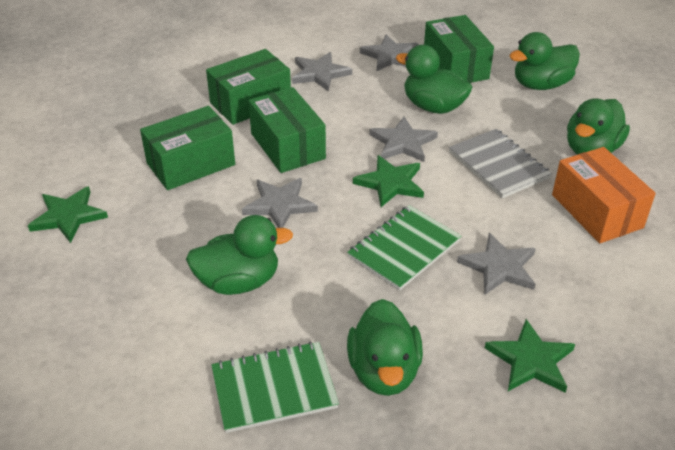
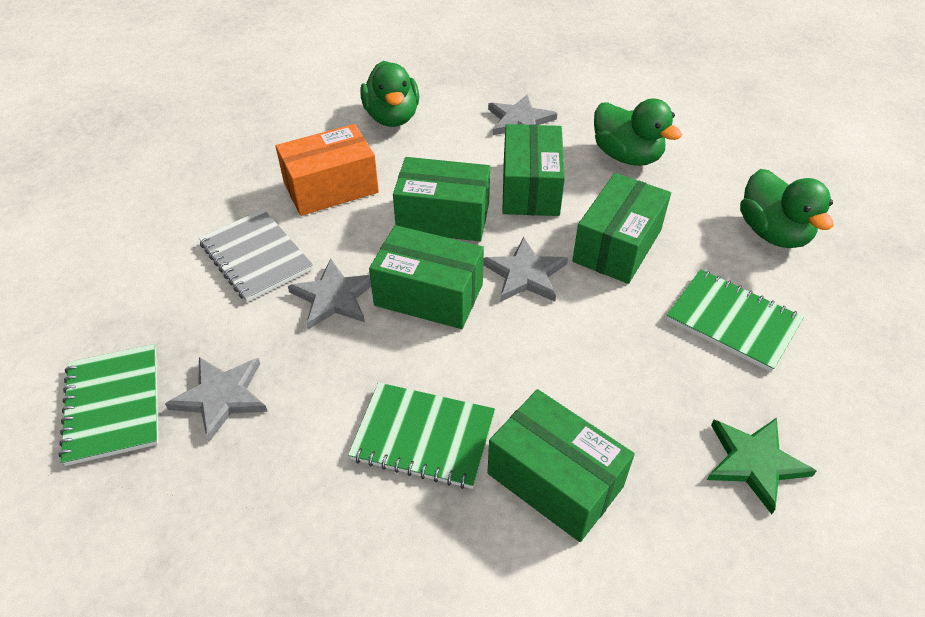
green box: [140,106,235,190] [206,49,291,125] [248,87,326,173] [424,15,494,83] = 4 -> [369,225,484,329] [393,157,490,241] [487,389,635,542] [502,124,565,216] [572,173,671,284] = 5
green duck: [186,215,293,295] [347,299,423,396] [396,45,473,114] [509,32,580,90] [567,98,630,155] = 5 -> [360,61,419,127] [594,98,682,166] [740,169,833,248] = 3
green notebook: [211,341,339,433] [347,205,461,291] = 2 -> [59,344,158,466] [348,382,495,489] [666,269,804,372] = 3
green star: [28,186,108,243] [353,155,424,207] [485,319,575,393] = 3 -> [707,418,816,514] = 1
grey star: [242,178,318,228] [292,52,352,91] [360,35,419,71] [369,117,438,162] [457,233,536,295] = 5 -> [165,357,268,442] [288,259,371,329] [483,237,568,302] [488,94,557,135] = 4

